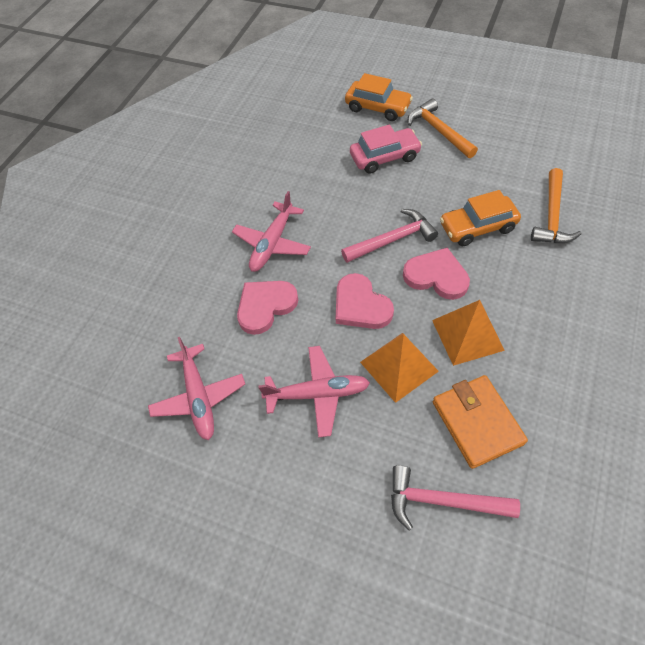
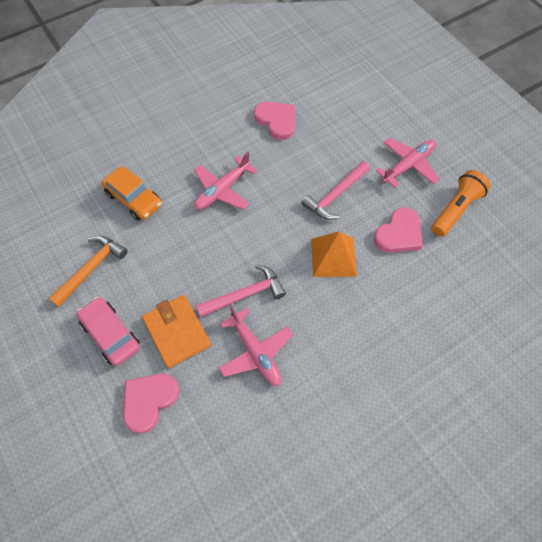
orange car: [345,73,413,121] [440,190,521,246] = 2 -> [102,166,162,220] = 1
orange flashlight: none = 0 -> [431,170,491,237] = 1
orange hammer: [408,98,478,158] [531,168,582,243] = 2 -> [49,236,127,307] = 1
orange pyramid: [360,333,439,403] [432,300,505,366] = 2 -> [311,231,357,277] = 1

